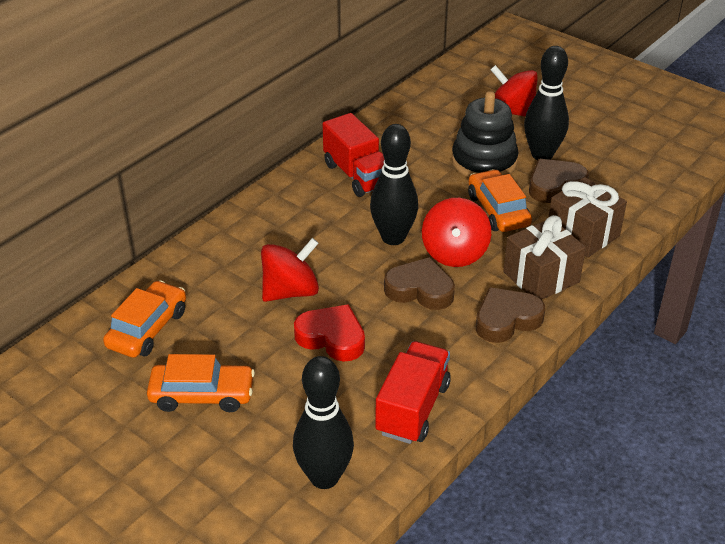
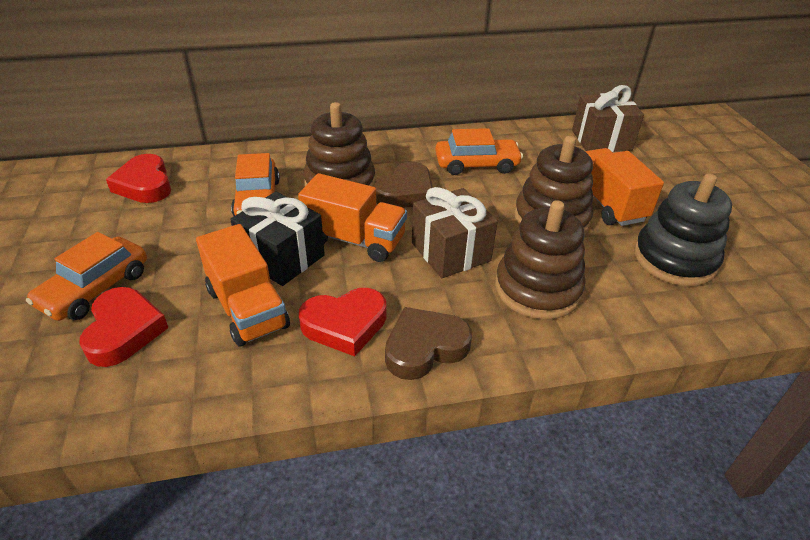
black bowling pin: [293,356,354,489] [370,124,418,245] [524,46,569,160] = 3 -> none = 0
black gift: none = 0 -> [230,192,325,286] = 1
brown heart: [384,257,455,310] [476,287,545,343] [529,159,589,203] = 3 -> [375,162,433,208] [385,307,472,380] = 2
brown stacking toy: none = 0 -> [303,102,375,187] [495,200,585,320] [514,136,593,234] = 3
orange truck: none = 0 -> [196,224,290,347] [298,173,407,262] [585,148,664,226] = 3
red heart: [294,304,365,362] = 1 -> [79,287,168,367] [106,154,171,203] [299,288,386,356] = 3
red spinning top: [261,238,319,302] [422,198,491,267] [490,65,538,117] = 3 -> none = 0
red truck: [323,113,384,197] [375,341,451,444] = 2 -> none = 0

